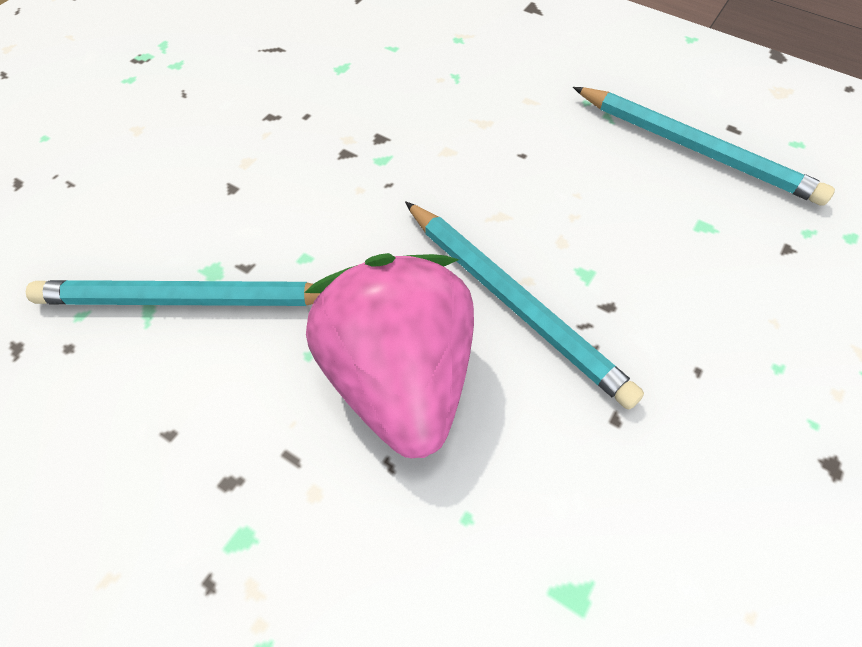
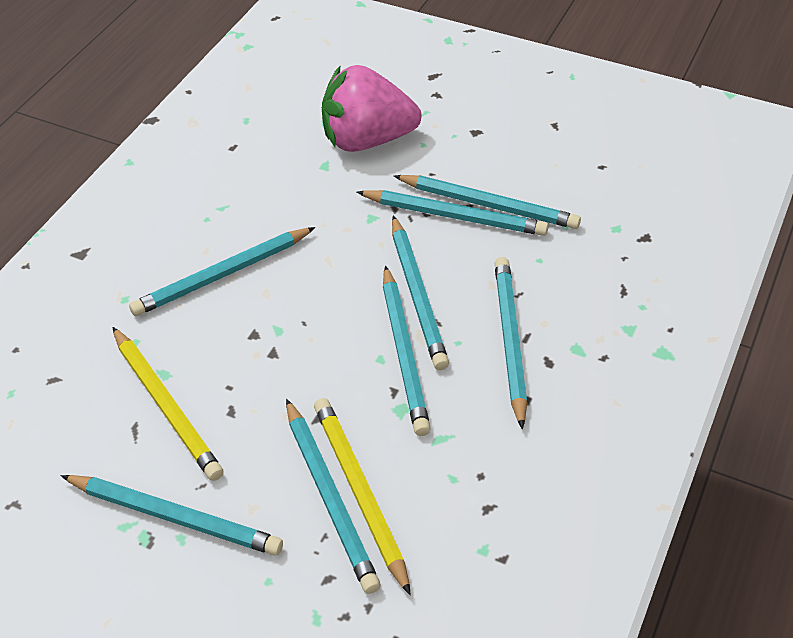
turquoise pencil: [26,280,320,306] [405,201,644,410] [573,87,835,206] = 3 -> [61,475,283,556] [129,227,315,316] [286,399,380,594] [357,190,549,236] [383,266,431,436] [392,216,449,370] [394,175,581,229] [494,257,527,429] = 8
yellow pencil: none = 0 -> [113,327,224,481] [314,398,411,595] = 2

